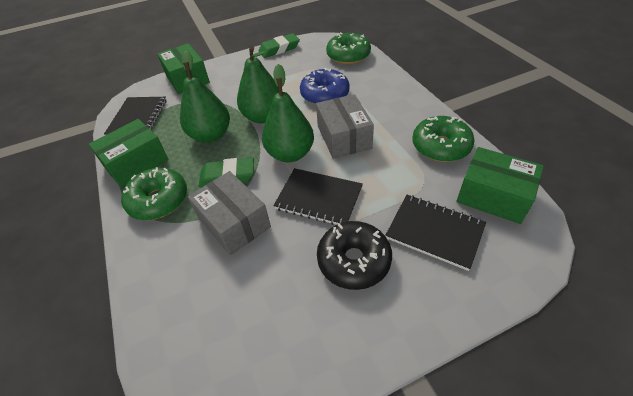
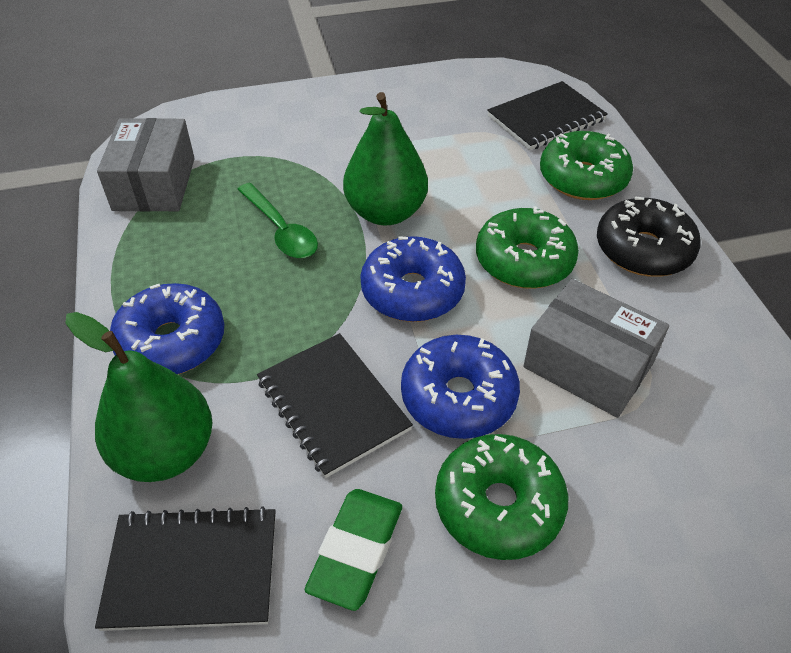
blue donut: [300,68,350,105] = 1 -> [110,283,224,374] [360,236,466,322] [401,335,520,439] = 3
green box: [89,119,169,187] [157,43,210,94] [457,147,544,224] = 3 -> none = 0
green eraser: [199,158,254,187] [258,33,300,58] = 2 -> [305,489,402,611] = 1
green pear: [180,50,230,143] [237,46,279,124] [262,64,314,162] = 3 -> [65,312,212,482] [343,92,428,225] = 2
green spoon: none = 0 -> [237,183,318,258] = 1

